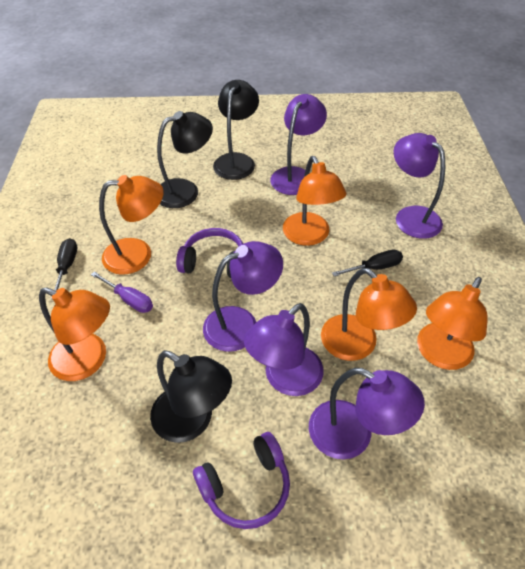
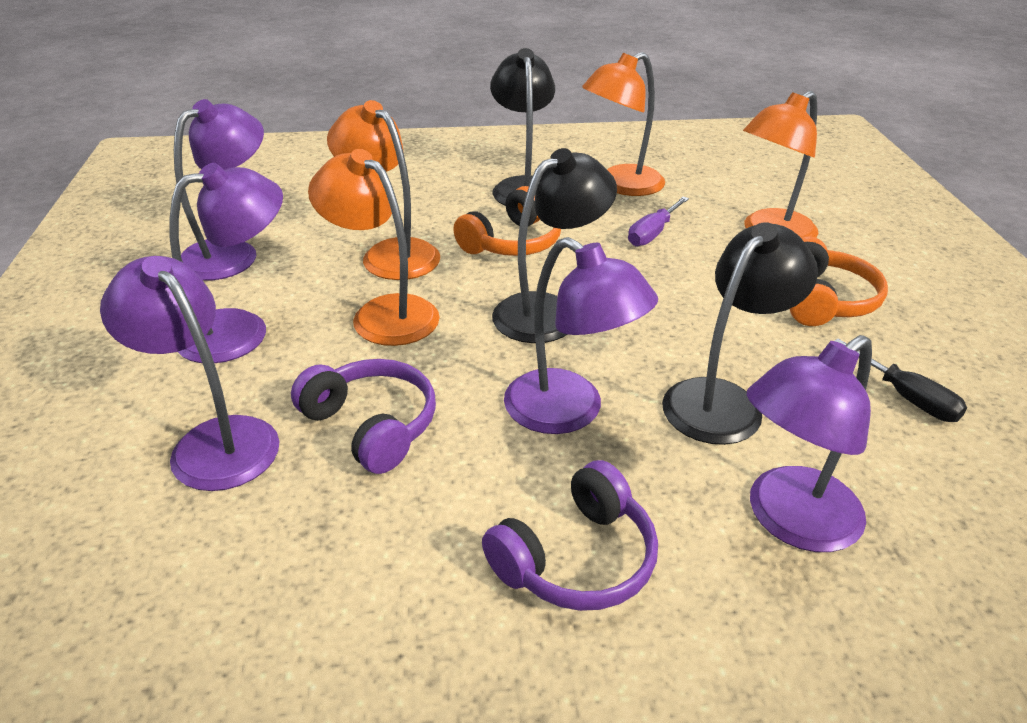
black screwdriver: [51,238,77,299] [332,250,403,276] = 2 -> [834,339,967,422] = 1
orange headphones: none = 0 -> [453,186,561,256] [790,236,888,326] = 2
orange lamp: [39,287,110,381] [99,175,164,275] [283,156,347,246] [321,268,417,361] [417,277,488,370] = 5 -> [308,149,440,346] [327,100,440,280] [582,52,665,196] [743,91,818,238] = 4

